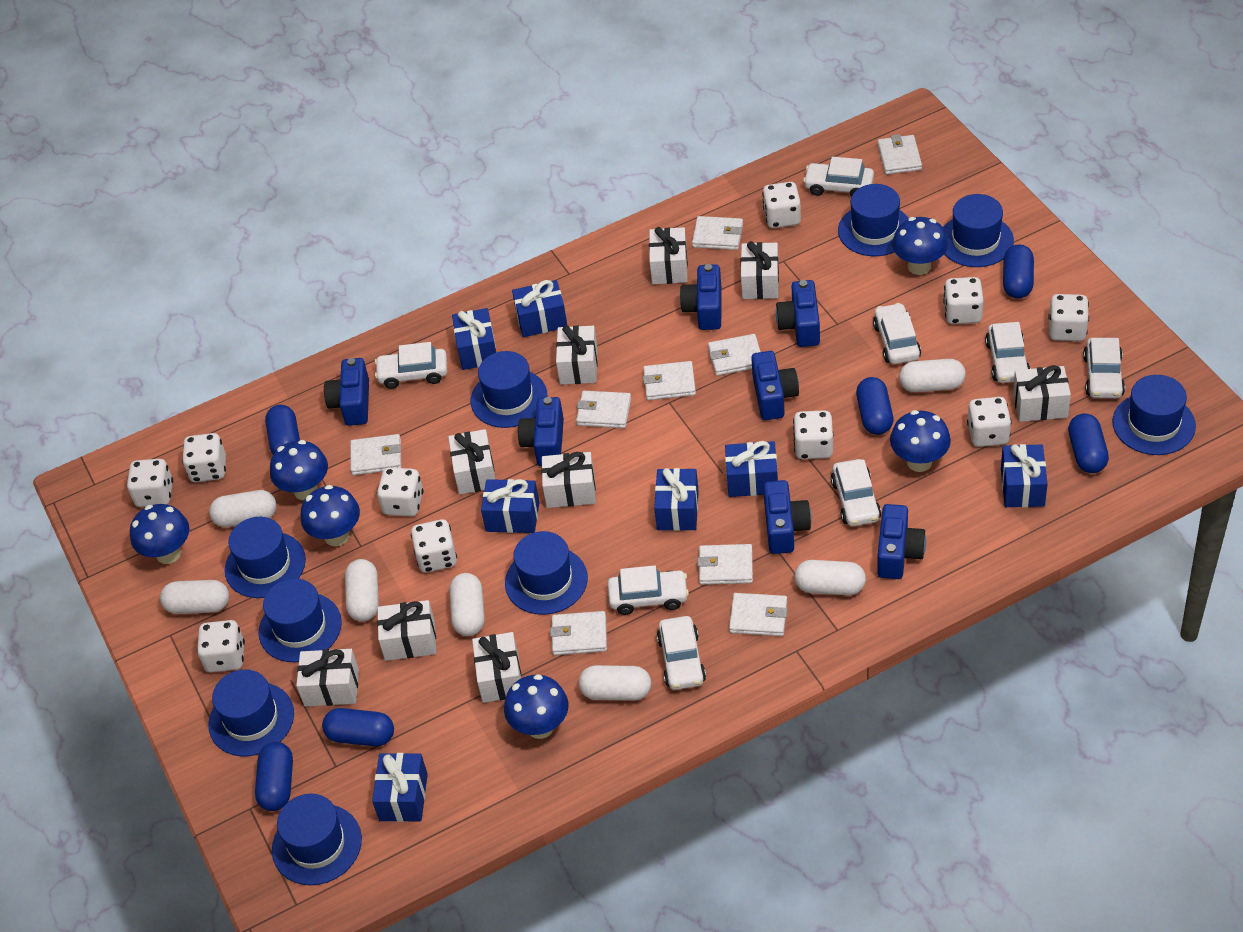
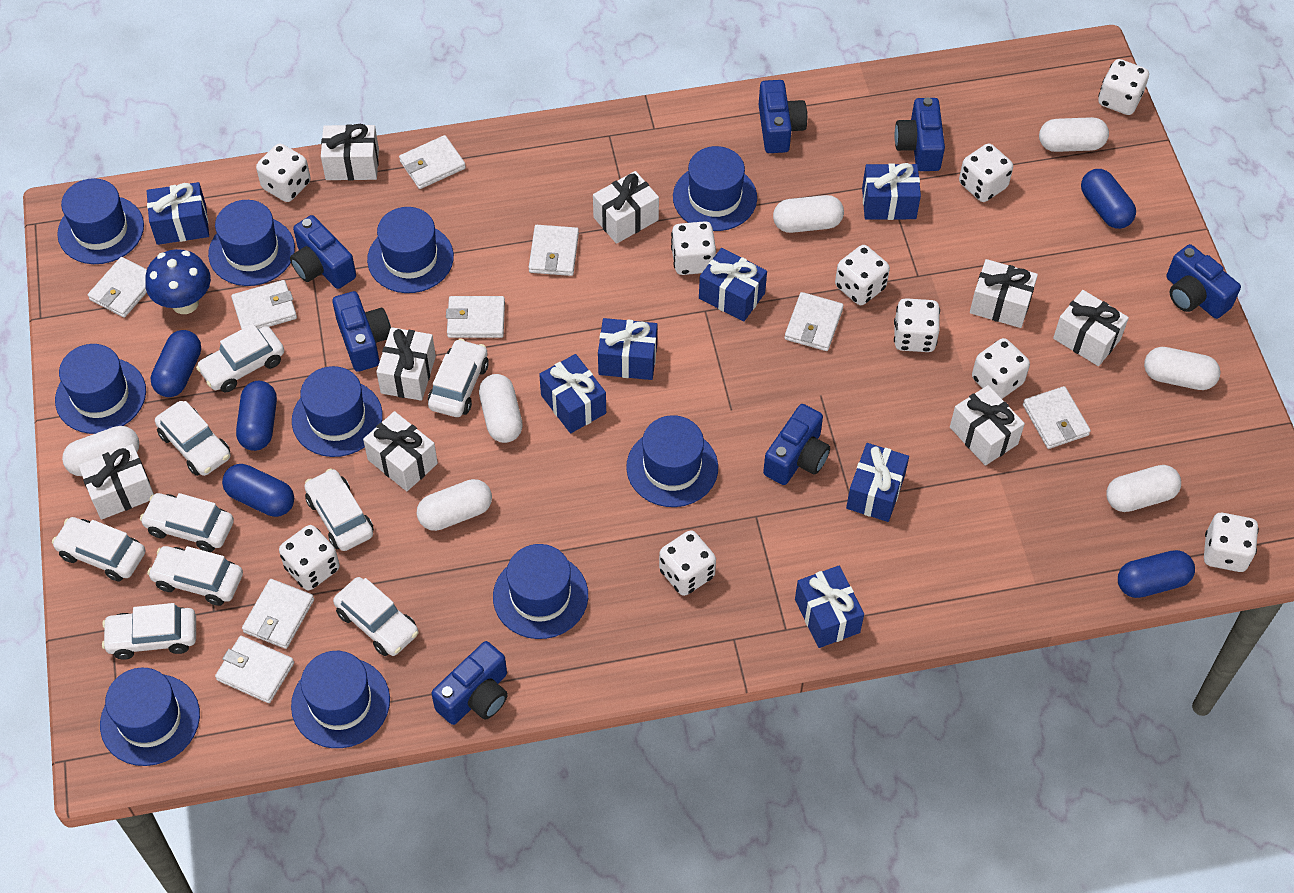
blue capsule: [255,742,293,811] [265,405,300,455] [322,708,394,747] [856,377,893,435] [1003,244,1034,299] [1068,413,1109,473] = 6 -> [151,330,201,397] [222,464,294,517] [236,381,277,451] [1081,169,1136,229] [1118,550,1195,598] = 5
blue hat: [208,670,294,756] [225,517,306,598] [259,578,342,662] [272,794,362,885] [471,351,547,428] [505,531,588,615] [838,184,909,256] [943,194,1014,267] [1112,375,1196,455] = 9 -> [55,344,146,434] [57,178,144,264] [100,668,200,766] [208,200,295,286] [291,651,390,748] [292,366,383,457] [367,207,454,293] [493,544,588,639] [626,415,718,507] [673,146,757,231] = 10
blue mushroom: [130,504,190,564] [270,440,328,500] [301,485,360,546] [504,674,568,739] [890,410,951,472] [892,217,948,275] = 6 -> [145,249,211,314] = 1
white car: [375,342,447,389] [608,565,689,615] [657,616,706,690] [803,157,874,197] [831,459,881,526] [873,303,921,364] [985,322,1030,383] [1083,338,1125,398] = 8 -> [52,517,145,582] [102,603,196,660] [140,493,234,552] [147,546,243,606] [155,401,231,476] [196,324,284,393] [304,468,374,551] [333,577,418,656] [428,339,489,417] = 9
white gift: [296,649,359,707] [377,600,436,661] [448,429,496,495] [472,632,522,703] [541,452,596,508] [556,325,598,385] [649,227,688,284] [741,241,779,299] [1013,365,1071,422] = 9 -> [78,444,154,520] [321,124,379,180] [363,411,438,491] [376,327,436,401] [593,171,659,244] [950,385,1025,466] [970,259,1038,328] [1053,290,1129,366] = 8

